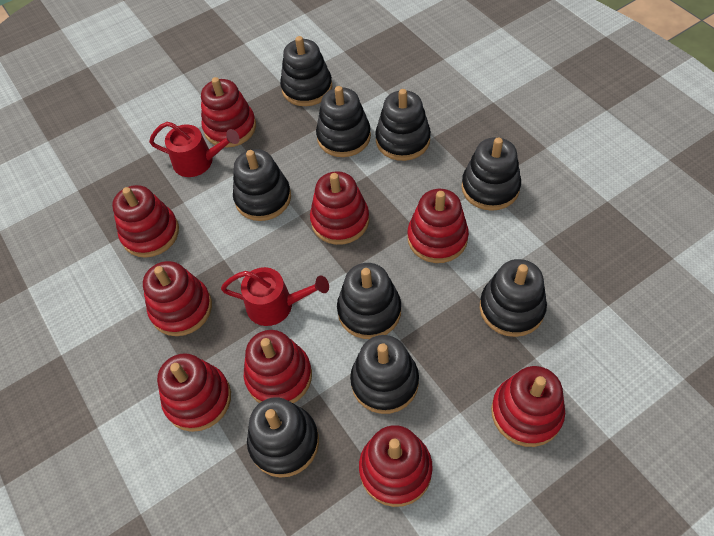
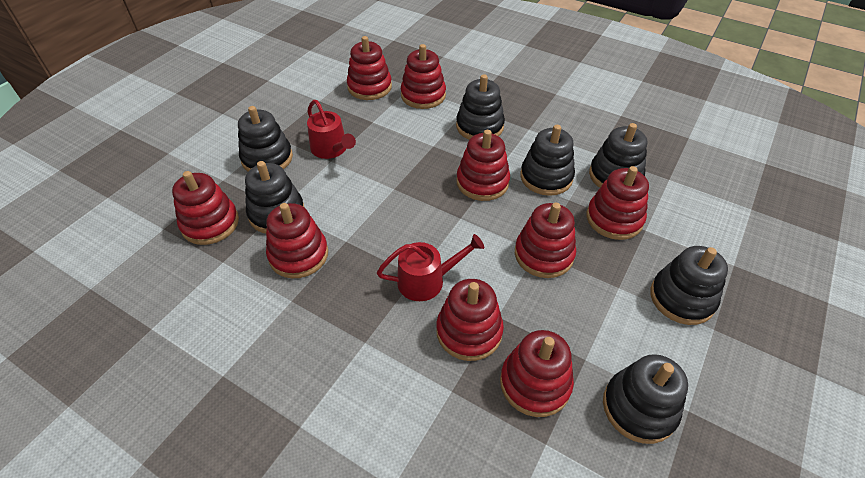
black stacking toy: [233,149,291,221] [247,397,319,477] [280,36,332,106] [316,86,371,157] [337,263,401,339] [350,335,419,414] [375,89,431,161] [461,137,521,211] [480,259,547,337] = 9 -> [238,106,293,172] [245,161,304,234] [456,74,505,139] [520,125,575,196] [589,123,647,188] [603,354,688,444] [650,246,728,325] = 7

